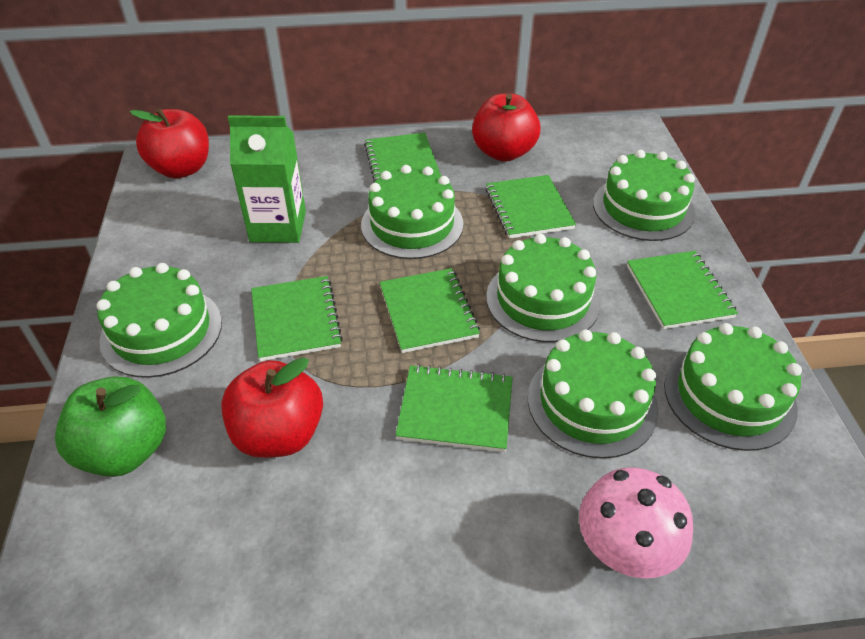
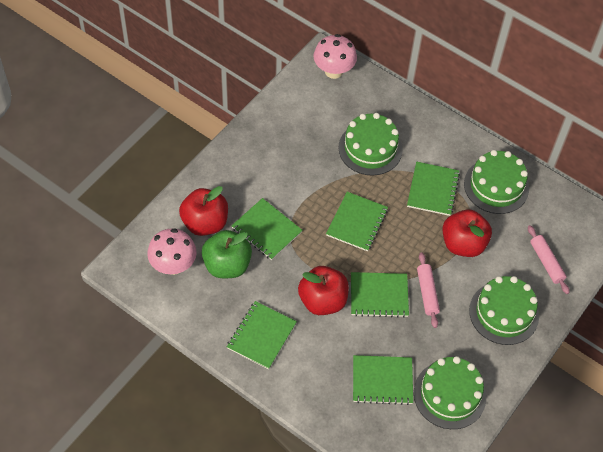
green cake: [97,263,222,378] [361,165,463,259] [486,234,601,342] [528,330,659,459] [593,149,695,241] [664,323,802,451] = 6 -> [339,113,402,176] [414,356,486,429] [464,150,529,214] [469,276,539,345] = 4
green carton: [228,115,306,243] = 1 -> none = 0
pink mushroom: [579,467,693,578] = 1 -> [147,228,197,275] [313,34,357,79] = 2
pink rolling pin: none = 0 -> [417,253,440,328] [528,225,570,294] = 2

